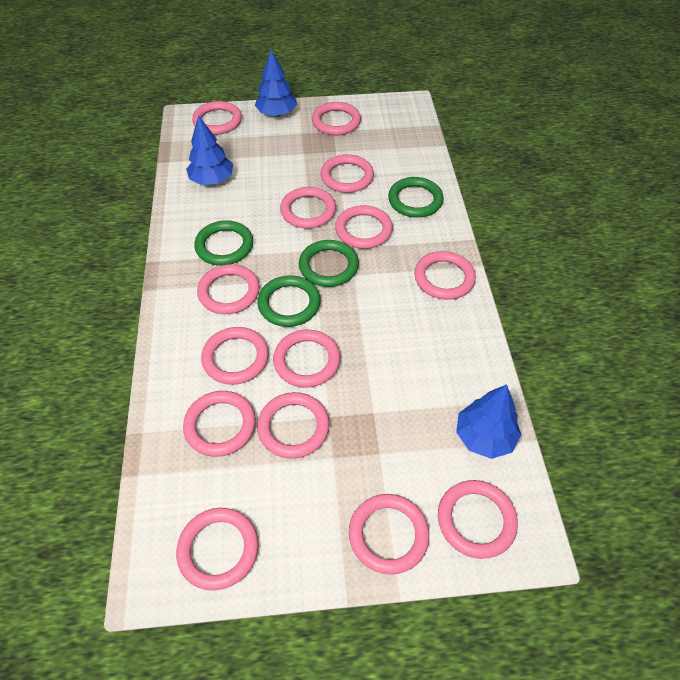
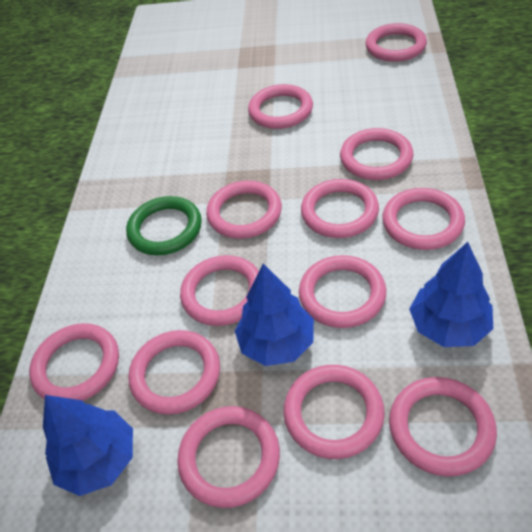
green ring: [194,220,253,266] [257,275,321,327] [299,240,359,287] [388,177,444,218] = 4 -> [126,196,202,256] = 1
pink ring: [176,508,259,591] [183,391,256,457] [192,101,242,135] [197,264,260,314] [201,327,269,385] [257,392,330,459] [273,330,340,388] [280,187,336,228] [312,102,361,135] [321,154,374,193] [335,205,393,249] [349,494,429,575] [414,251,476,300] [438,480,518,559] = 14 -> [29,323,119,401] [128,330,220,415] [177,406,280,508] [180,255,259,326] [206,181,282,239] [248,84,313,129] [283,365,385,459] [299,255,386,328] [301,179,379,238] [340,128,413,180] [366,23,427,62] [382,188,465,250] [389,377,497,477] = 13

